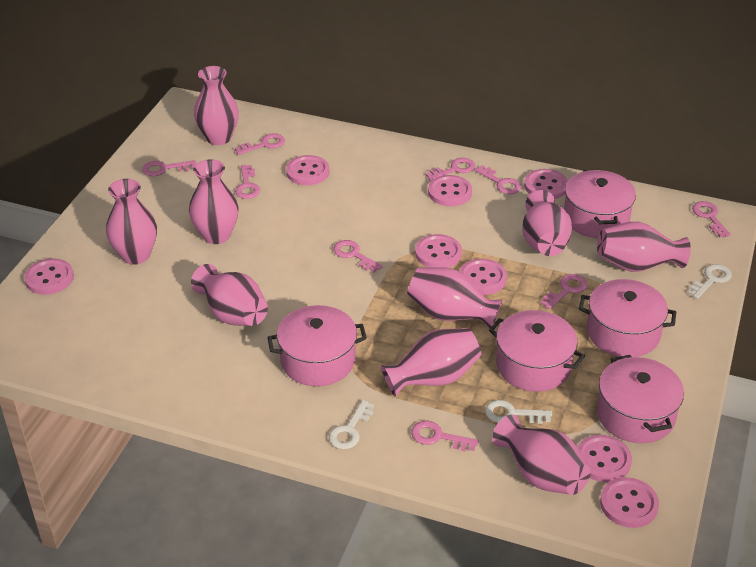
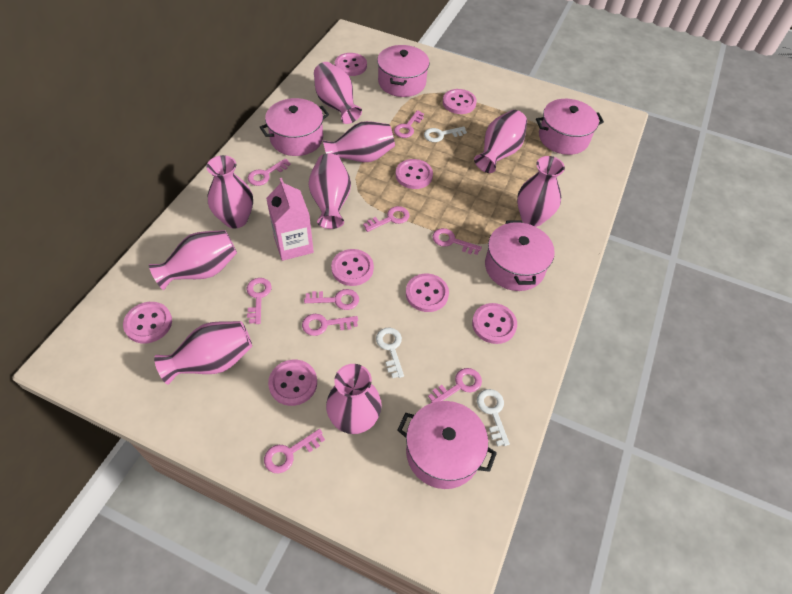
pink carton: none = 0 -> [266,178,314,261] = 1

